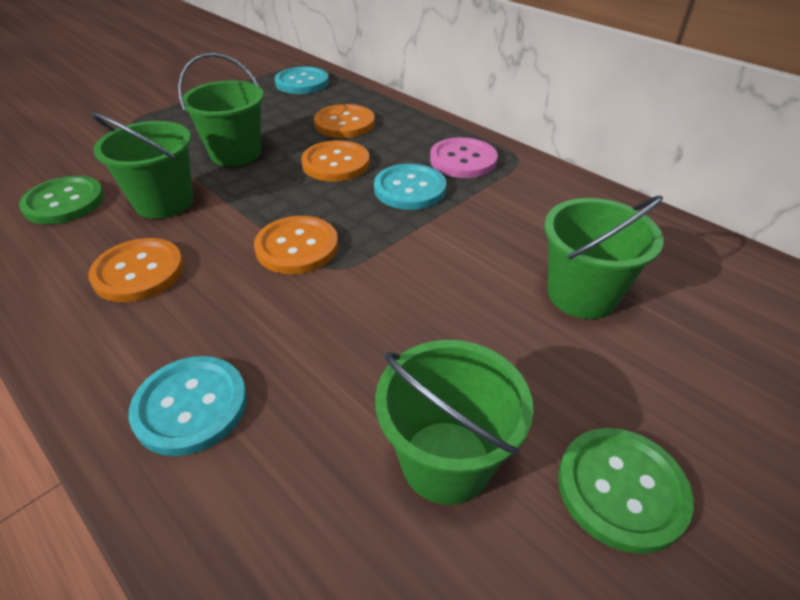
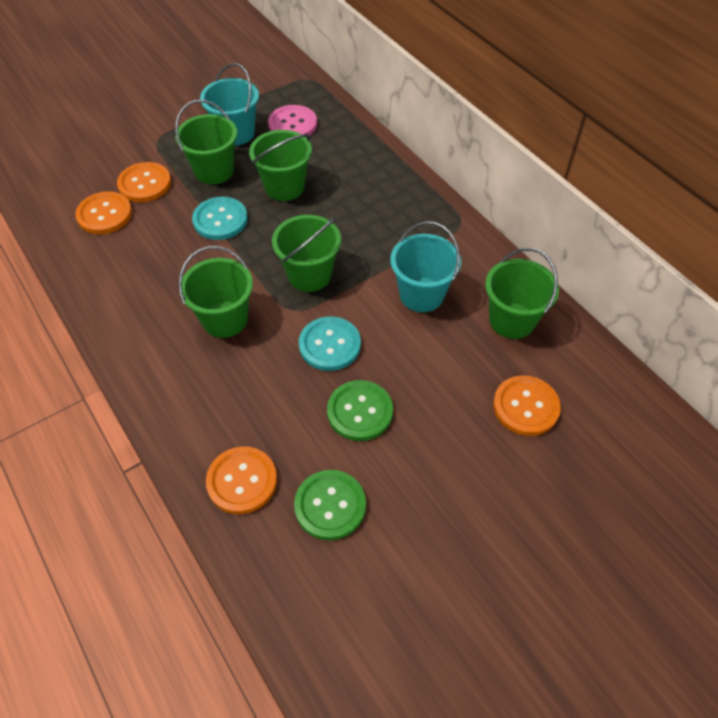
green bucket: [91,113,193,219] [178,53,264,166] [375,340,533,505] [544,196,663,319] = 4 -> [175,100,237,184] [178,246,253,338] [249,130,312,201] [272,215,341,292] [485,248,559,339] = 5
turquoise bucket: none = 0 -> [200,63,259,146] [390,221,461,312] = 2
turquoise button: [129,356,247,456] [275,66,329,94] [374,163,446,210] = 3 -> [192,197,248,240] [299,316,361,371] = 2

